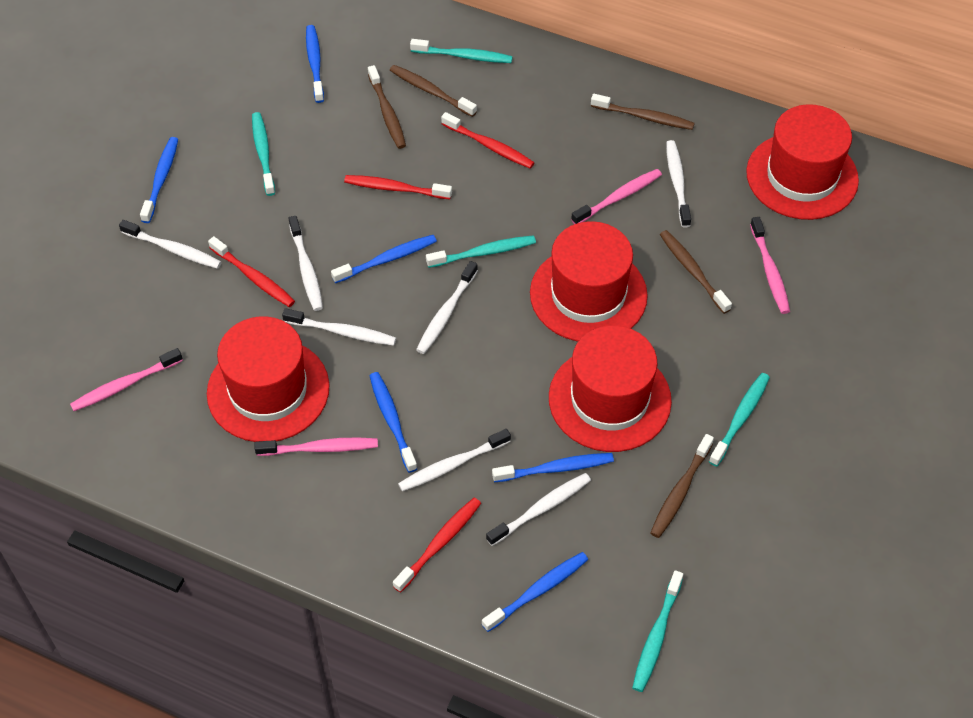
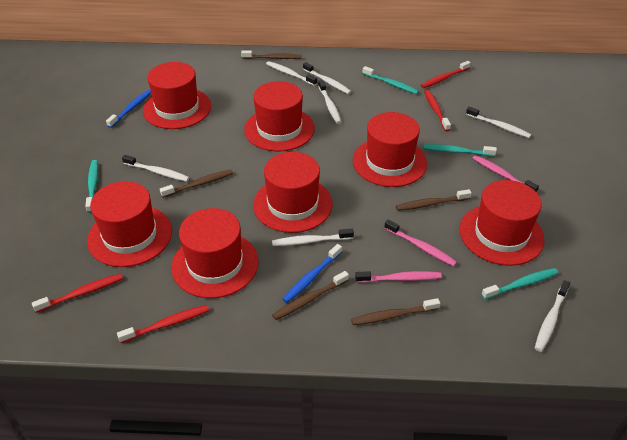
blue toothbrush: [140,137,178,223] [306,25,324,103] [331,235,437,283] [369,372,417,473] [482,552,588,632] [492,453,614,482] = 6 -> [106,90,151,128] [282,244,342,303] = 2
pink toothbrush: [70,348,183,411] [254,438,378,456] [571,169,662,224] [750,217,790,314] = 4 -> [355,271,442,283] [384,219,457,266] [472,155,539,193] = 3
red hat: [207,316,330,442] [530,221,648,342] [549,326,672,452] [746,104,859,220] = 4 -> [87,181,172,267] [143,62,211,129] [171,208,259,298] [244,81,315,152] [253,152,333,233] [353,112,427,187] [460,180,545,266] = 7
turquoise toothbrush: [252,112,275,196] [410,39,513,63] [426,235,536,268] [632,570,683,692] [709,373,770,467] = 5 -> [85,160,98,213] [362,66,419,94] [423,144,497,156] [481,268,558,299] = 4

